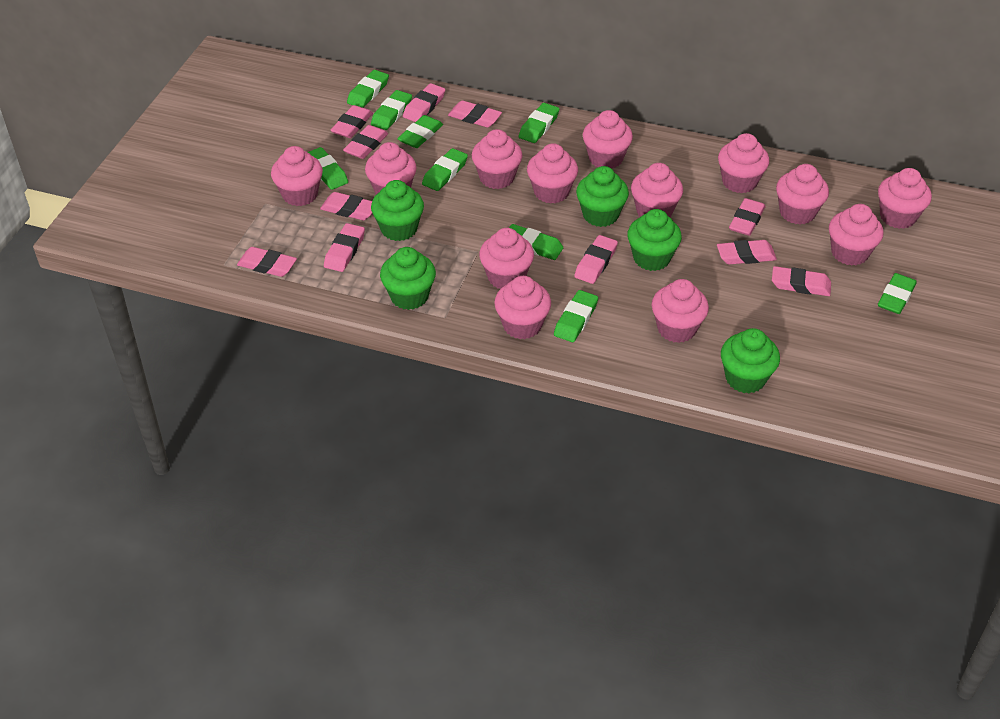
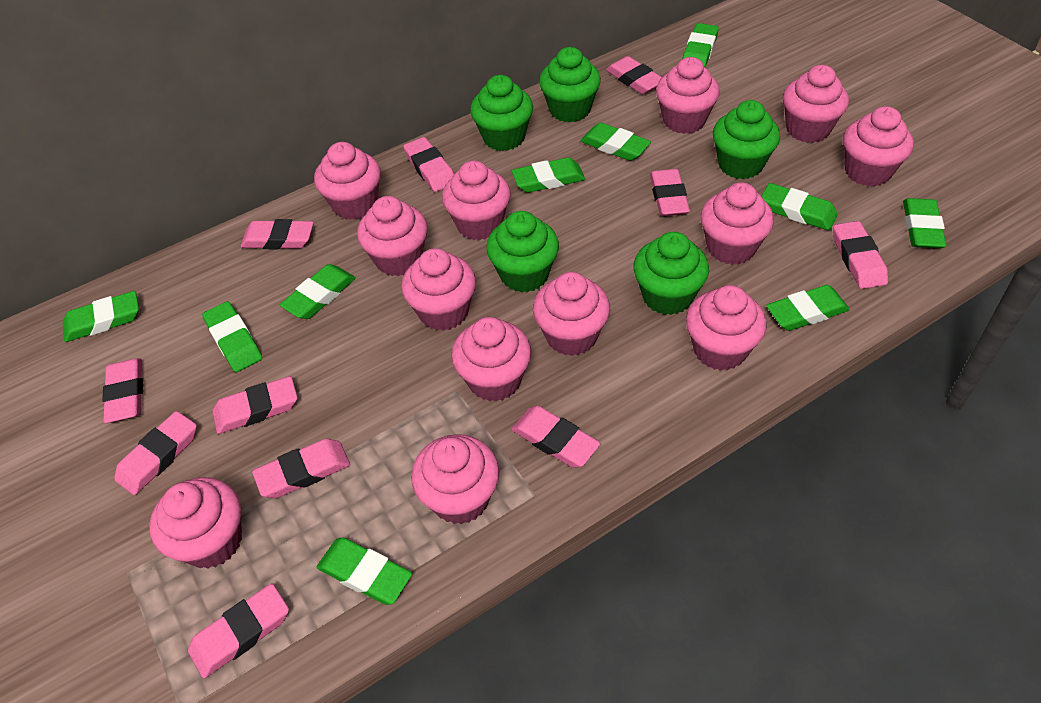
green eraser: [308,147,348,190] [347,70,389,108] [371,90,412,130] [397,115,443,148] [422,148,468,191] [509,224,563,260] [519,103,559,143] [554,290,598,342] [878,273,917,314] = 9 -> [63,291,139,342] [202,301,262,372] [280,264,356,319] [317,537,412,605] [512,157,585,193] [581,122,651,161] [682,23,719,67] [762,183,838,231] [766,285,850,331] [903,198,947,248] = 10

